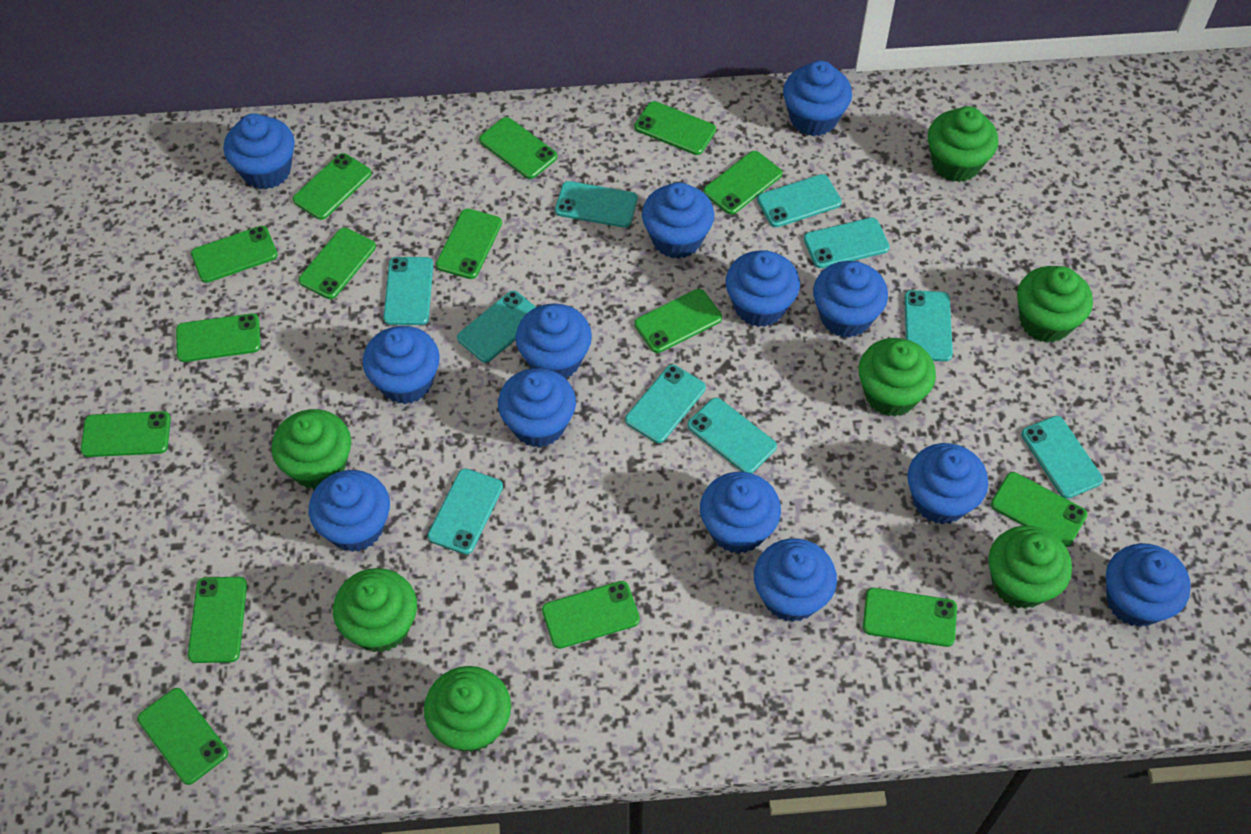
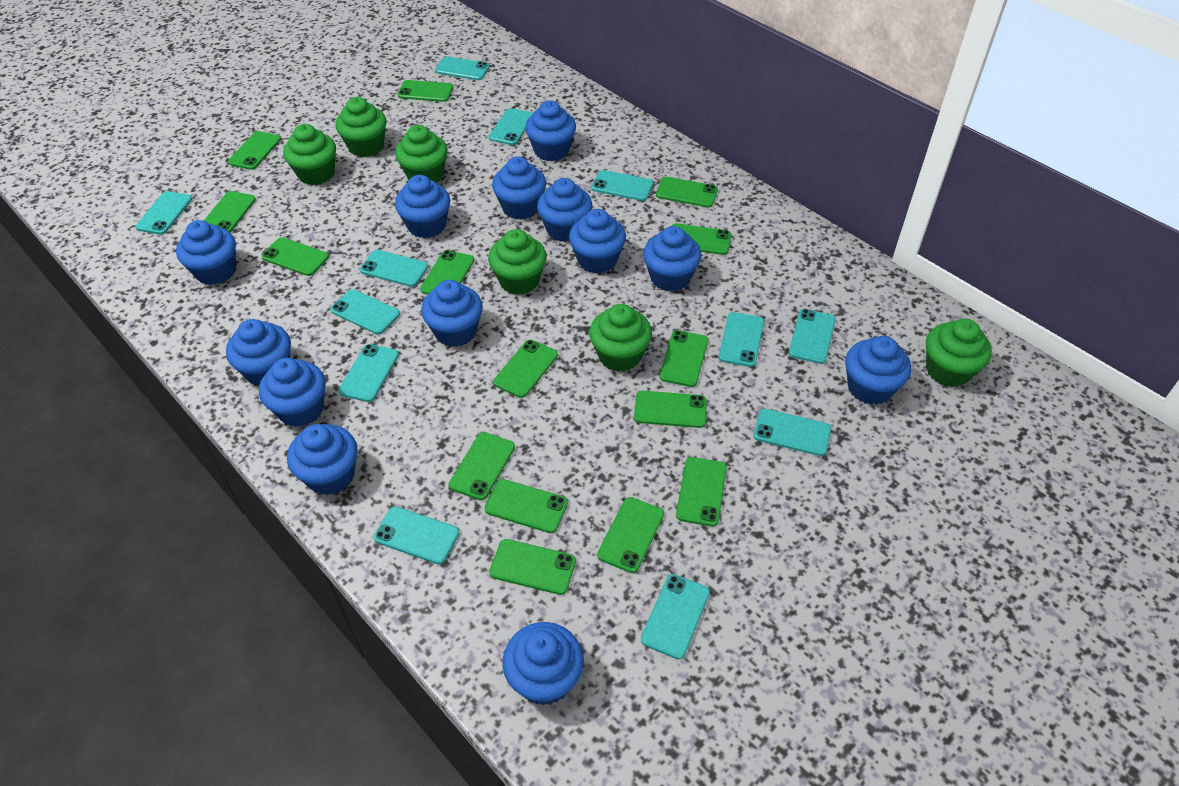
green cupcake: [271,409,351,490] [333,568,417,653] [424,666,511,753] [858,338,936,417] [928,106,998,182] [988,526,1072,609] [1017,266,1093,343] = 7 -> [283,124,336,185] [335,97,386,157] [395,125,448,183] [488,229,547,295] [589,304,652,372] [926,319,992,387] = 6
turquoise phone: [383,257,433,325] [428,468,503,554] [457,291,536,363] [555,181,638,228] [625,365,706,443] [687,398,777,473] [757,174,842,227] [804,218,890,268] [904,290,953,361] [1021,416,1103,499] = 10 -> [135,191,192,235] [330,289,400,334] [338,344,399,402] [360,250,428,287] [373,506,459,564] [435,56,490,80] [489,108,533,145] [592,170,654,201] [641,574,710,659] [719,312,764,367] [754,409,831,456] [789,309,836,364] = 12

